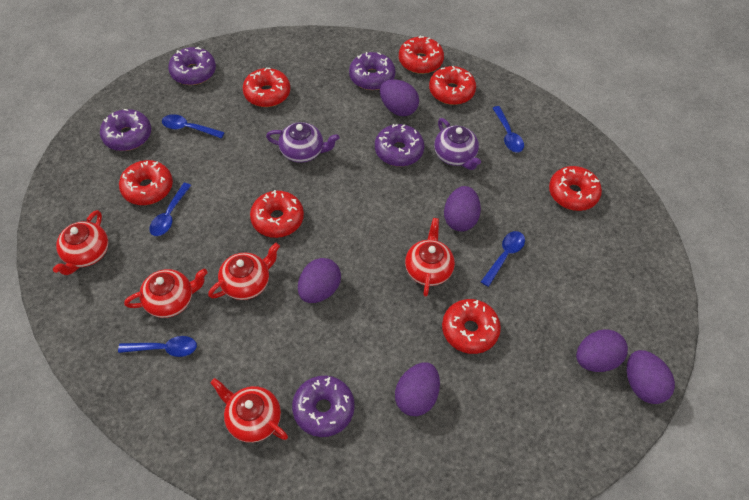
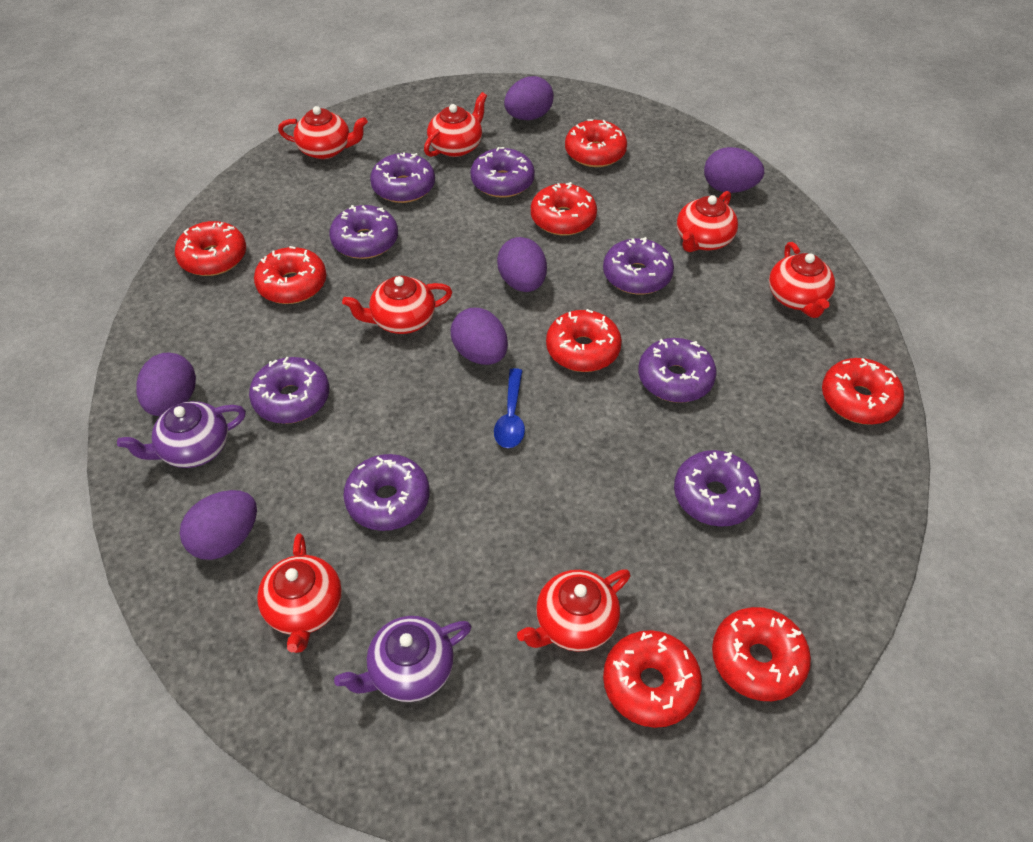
blue spoon: [118,336,197,357] [149,183,191,236] [162,114,225,139] [481,231,525,287] [493,106,524,152] = 5 -> [494,368,525,448] = 1
purple donut: [100,109,151,151] [168,47,216,85] [292,376,355,437] [349,52,396,90] [375,124,424,167] = 5 -> [249,357,329,424] [329,205,398,259] [343,454,430,531] [370,152,435,203] [470,147,535,198] [603,237,674,294] [638,338,717,403] [674,450,761,527] = 8
red donut: [119,160,173,205] [243,68,290,107] [250,190,304,238] [399,35,444,74] [429,66,476,105] [442,299,501,354] [549,166,602,211] = 7 -> [175,221,246,276] [254,246,326,304] [531,182,597,235] [546,309,622,372] [565,119,627,167] [603,630,702,728] [712,607,811,701] [822,358,904,425] = 8
red teapot: [53,210,109,275] [124,269,208,318] [208,243,280,300] [211,378,288,443] [405,218,455,297] = 5 -> [257,533,342,653] [278,106,368,159] [342,276,452,334] [424,92,487,157] [517,569,630,652] [677,191,738,252] [769,242,835,318] = 7

